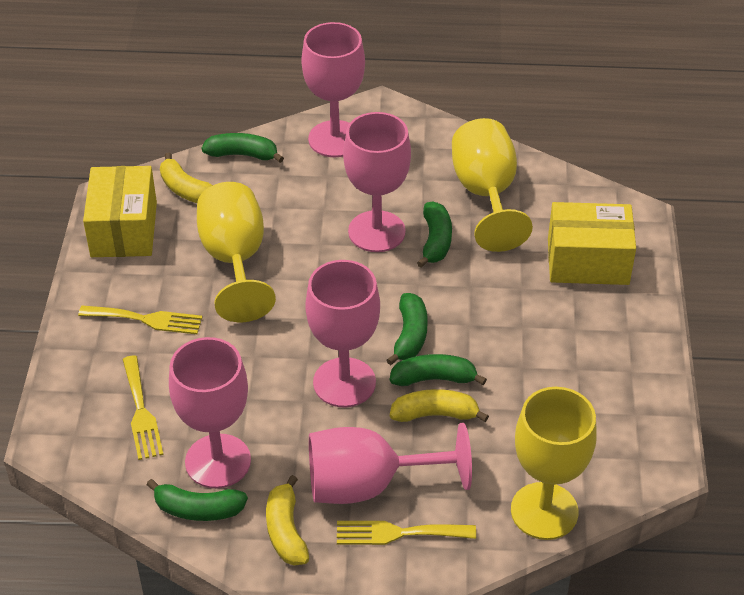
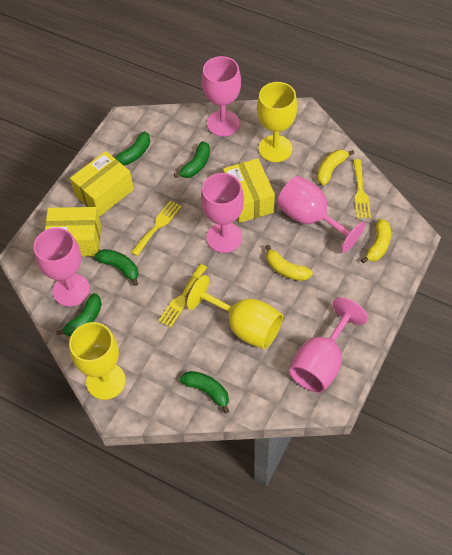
yellow box: [83,166,157,257] [548,202,636,285] = 2 -> [45,207,101,257] [70,151,134,217] [223,158,275,223] = 3

